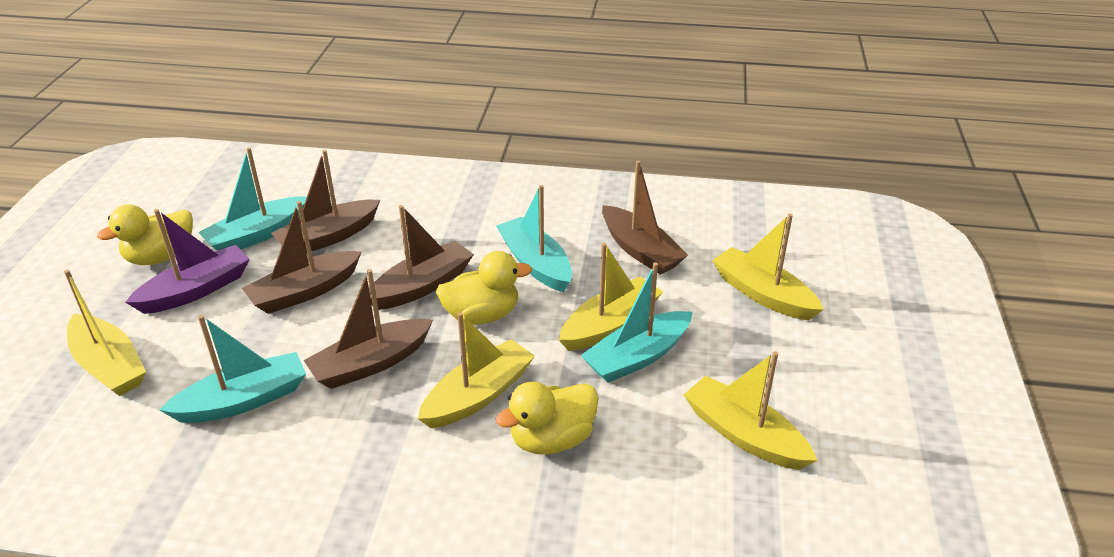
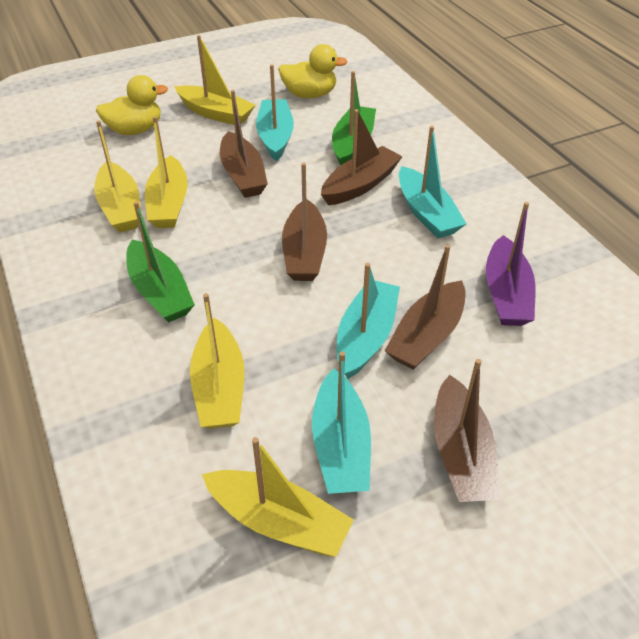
green boat: none = 0 -> [126,201,195,323] [332,71,376,166] = 2
yellow duck: [97,204,193,265] [436,251,532,325] [496,382,598,455] = 3 -> [96,75,168,135] [278,44,348,98] = 2

